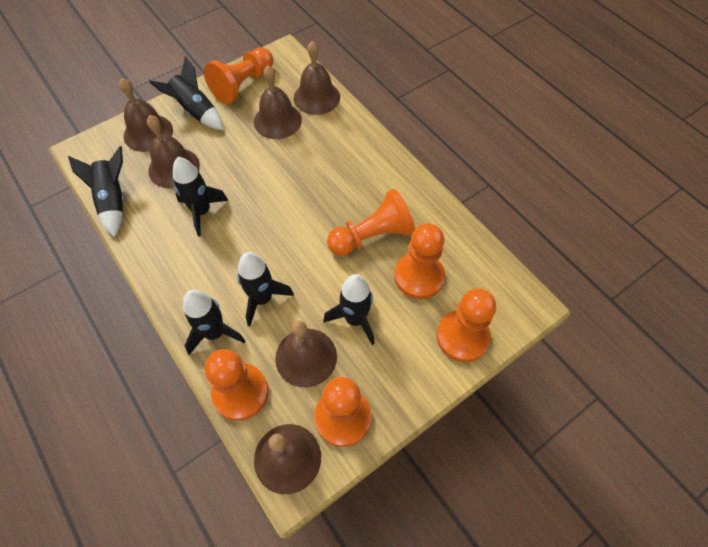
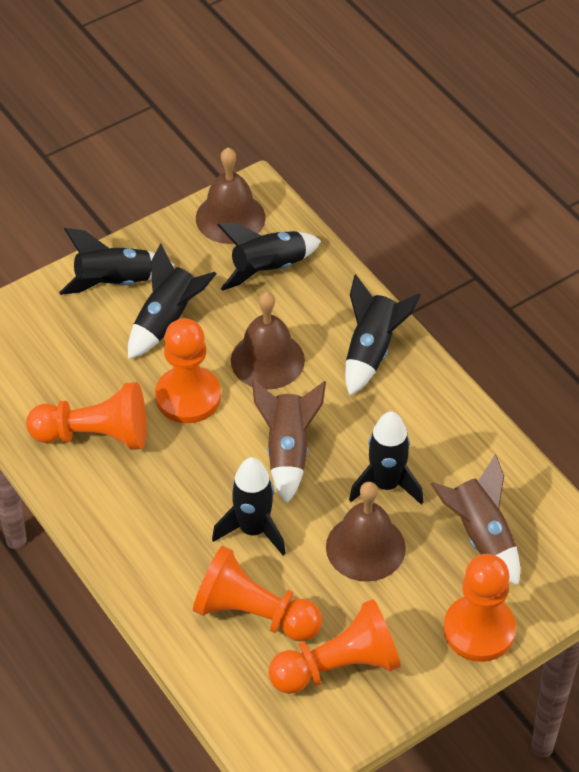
brown bell: [119,78,173,152] [147,115,200,188] [254,65,302,139] [254,424,321,494] [275,321,337,388] [294,41,340,115] = 6 -> [196,147,266,244] [231,292,305,390] [326,482,406,582] = 3
brown rocket: none = 0 -> [252,380,326,504] [431,454,520,586] = 2
orange pawn: [204,47,273,104] [205,349,269,420] [314,377,372,447] [327,189,415,256] [394,223,445,299] [437,288,496,362] = 6 -> [26,382,147,450] [155,318,221,423] [193,545,322,642] [268,599,401,694] [443,554,516,662] = 5

